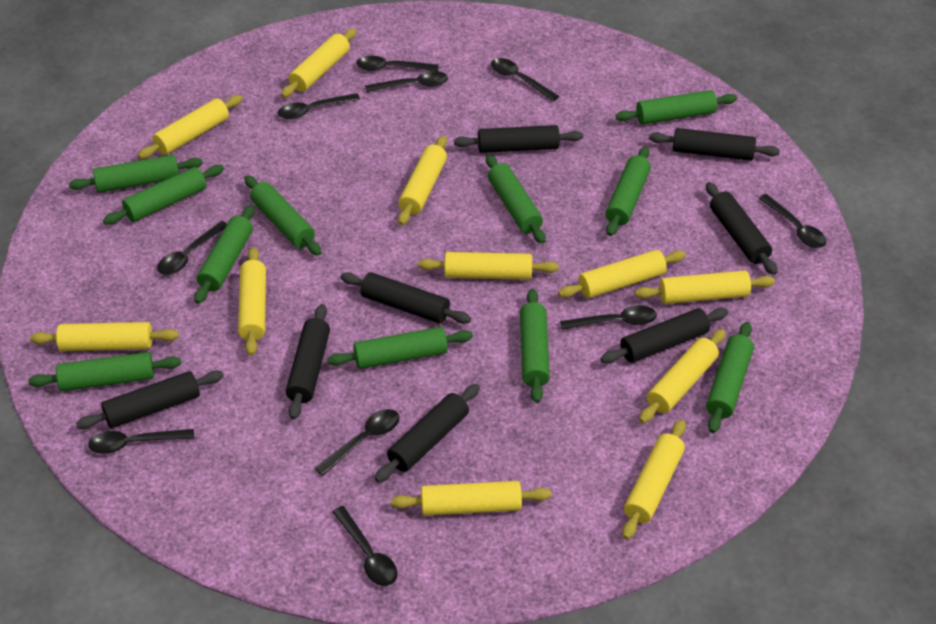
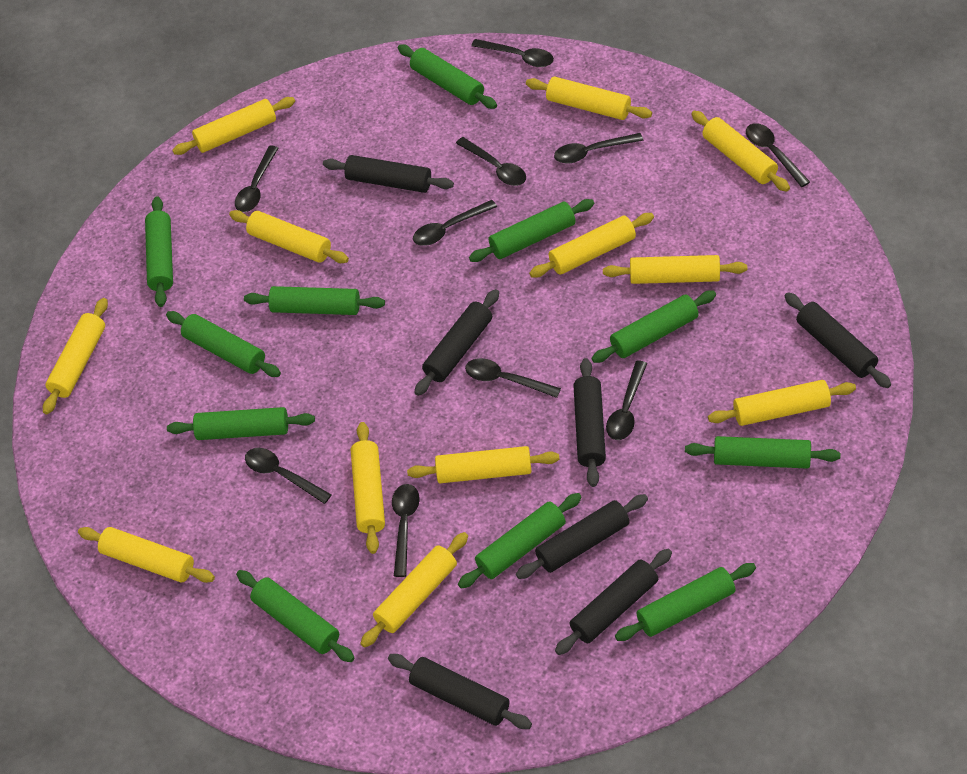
black rolling pin: [76,370,224,429] [286,304,330,420] [340,272,471,324] [375,384,480,483] [454,125,583,153] [601,308,728,364] [649,128,780,161] [706,182,777,275] = 8 -> [323,155,454,193] [388,654,532,729] [414,289,499,396] [516,494,648,579] [555,549,672,655] [573,358,606,487] [785,292,891,388] = 7
yellow rolling pin: [30,322,179,351] [138,95,242,159] [238,247,266,356] [281,28,356,98] [391,481,551,516] [398,136,447,225] [418,252,559,280] [558,250,686,298] [622,420,686,540] [635,270,775,304] [639,329,726,423] = 11 -> [43,298,108,414] [78,527,215,583] [172,97,295,155] [229,210,349,263] [351,422,385,554] [360,532,468,648] [407,446,560,483] [526,77,652,120] [529,213,654,278] [603,255,747,284] [691,111,790,192] [708,380,856,426] = 12

